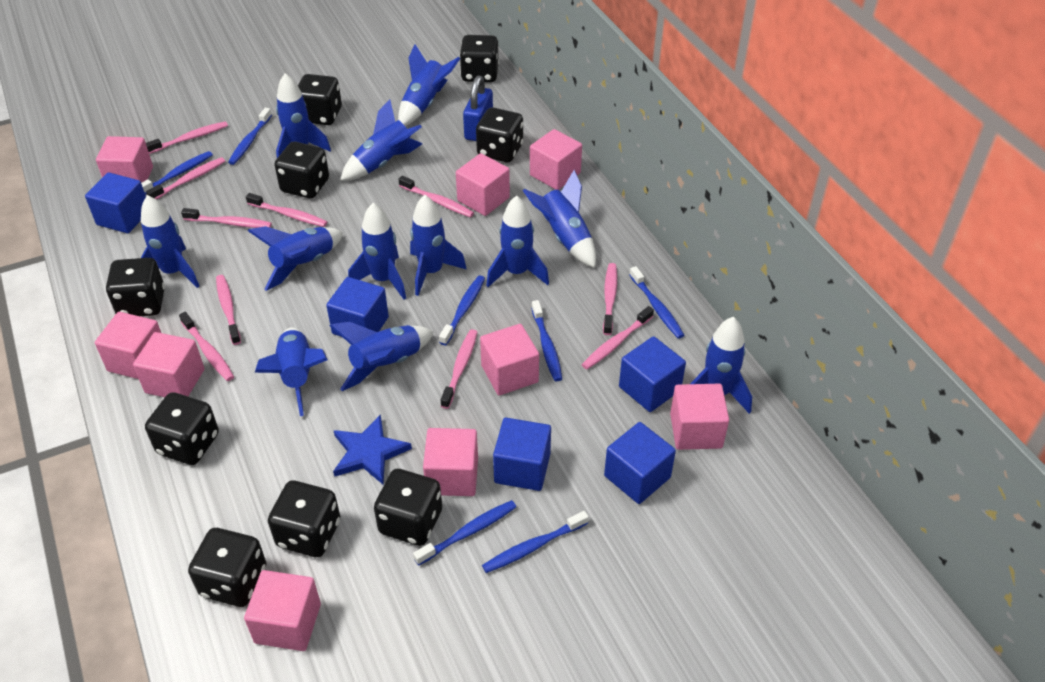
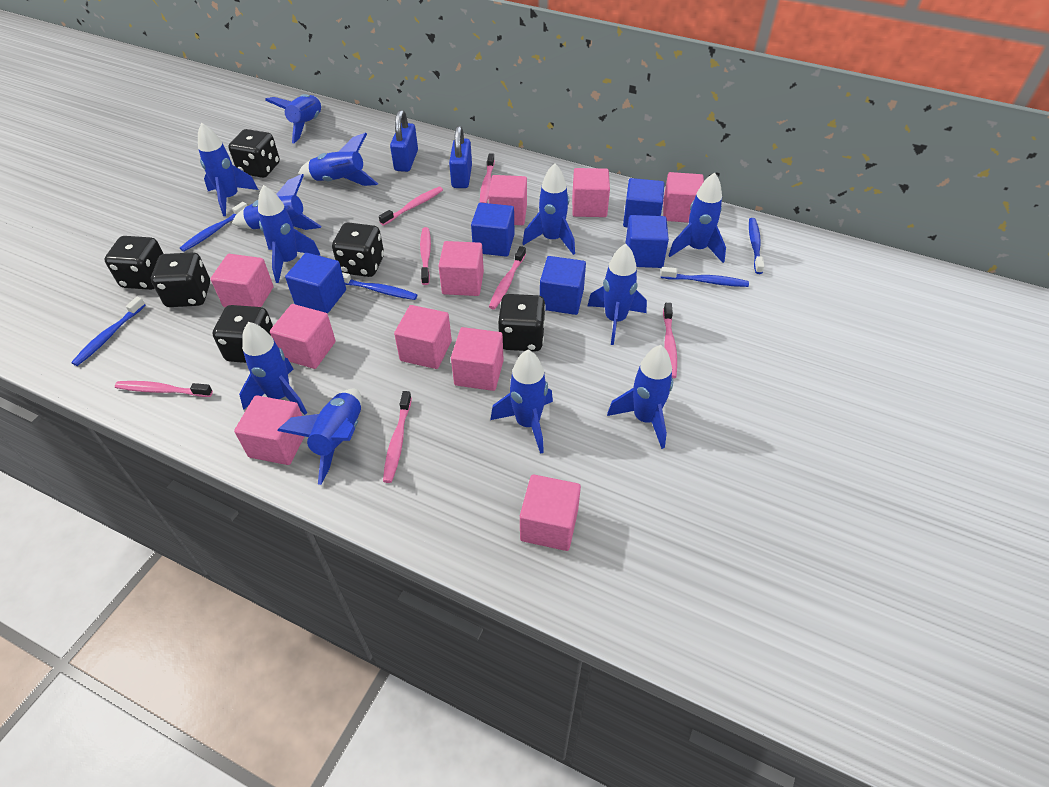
black dice: [106,258,165,316] [145,392,219,465] [188,528,266,607] [268,481,340,557] [274,142,329,198] [298,74,342,125] [374,469,442,546] [460,35,499,82] [476,107,523,162] = 9 -> [104,236,164,290] [151,252,210,307] [213,305,273,363] [229,129,280,178] [332,222,384,277] [498,294,546,352] = 6
blue padlock: [463,75,493,141] = 1 -> [390,110,418,172] [449,126,472,188] = 2
blue star: [333,414,412,484] = 1 -> none = 0
blue toothbrush: [141,151,213,195] [228,108,272,165] [413,500,516,565] [439,275,485,345] [482,511,589,573] [531,300,562,381] [629,266,684,339] = 7 -> [71,297,146,366] [180,202,247,252] [342,272,417,300] [661,267,749,287] [749,218,764,274] = 5
pink cube: [95,312,161,379] [96,136,153,183] [133,332,205,397] [244,570,321,651] [423,428,478,496] [456,153,510,216] [480,324,539,395] [530,129,582,190] [670,384,729,450] = 9 -> [210,254,274,307] [234,395,305,465] [270,304,336,369] [394,305,452,369] [438,241,484,296] [451,327,504,391] [488,175,527,225] [520,474,581,551] [572,168,610,217] [663,172,704,223] = 10
pink toothbrush: [146,121,228,154] [146,157,225,200] [179,312,234,381] [181,208,272,228] [216,275,241,345] [246,193,327,227] [399,176,474,217] [441,329,477,409] [581,306,654,369] [603,263,617,335] = 10 -> [115,381,213,397] [379,187,443,226] [383,391,412,483] [420,227,431,285] [480,153,495,203] [489,246,526,310] [663,303,677,378] = 7

